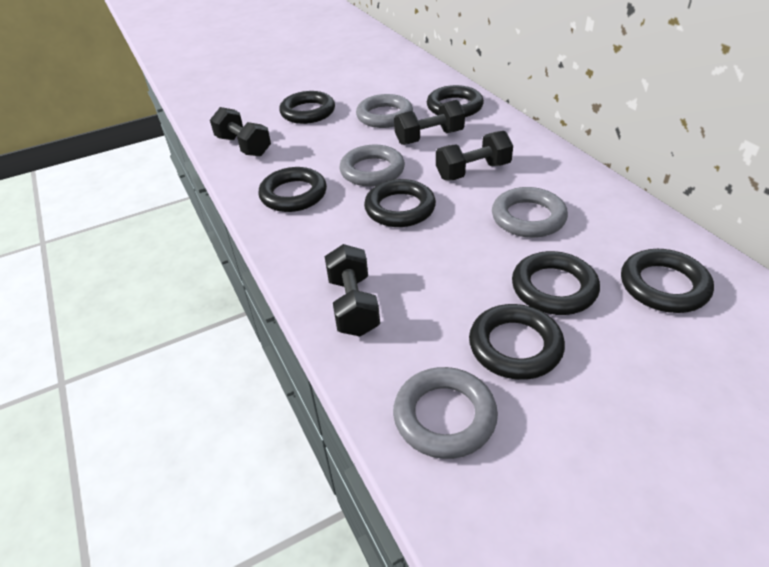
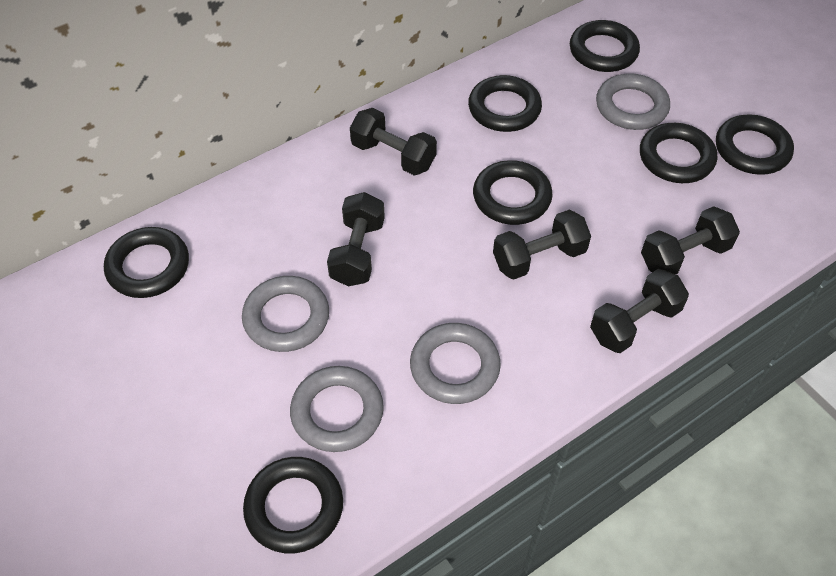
black dumbbell: [210,107,271,157] [325,244,380,336] [394,100,465,145] [436,131,513,180] = 4 -> [327,192,385,286] [350,108,437,176] [493,210,591,280] [590,269,689,353] [641,206,740,274] = 5

